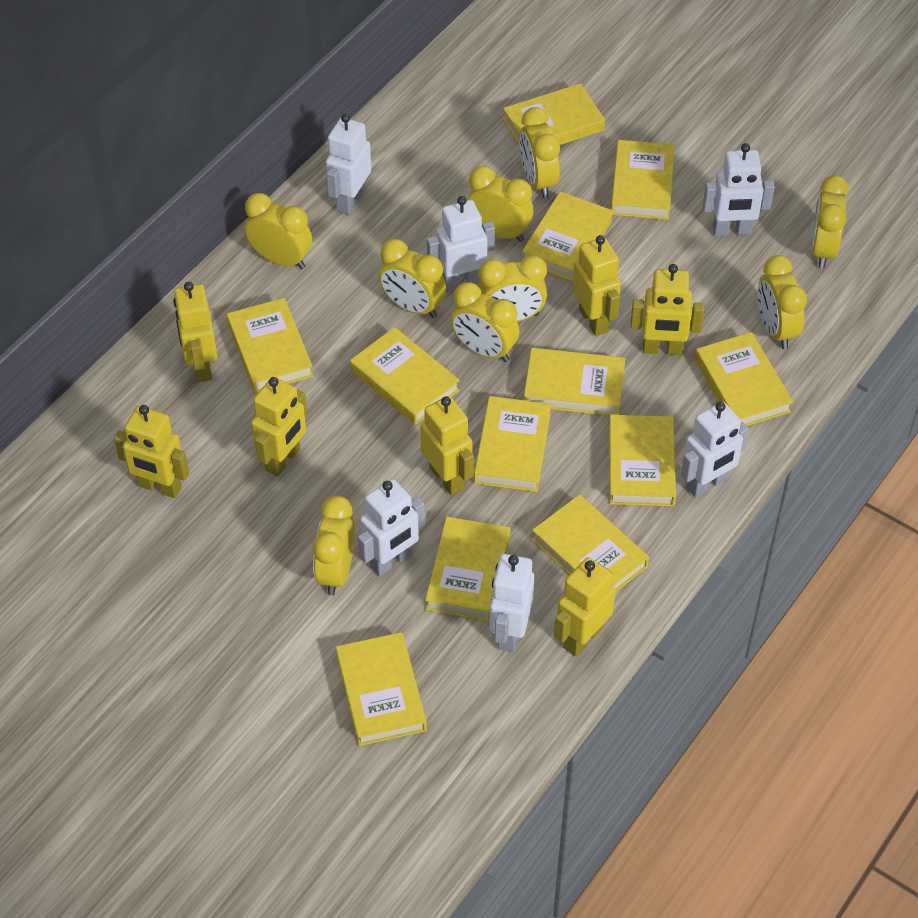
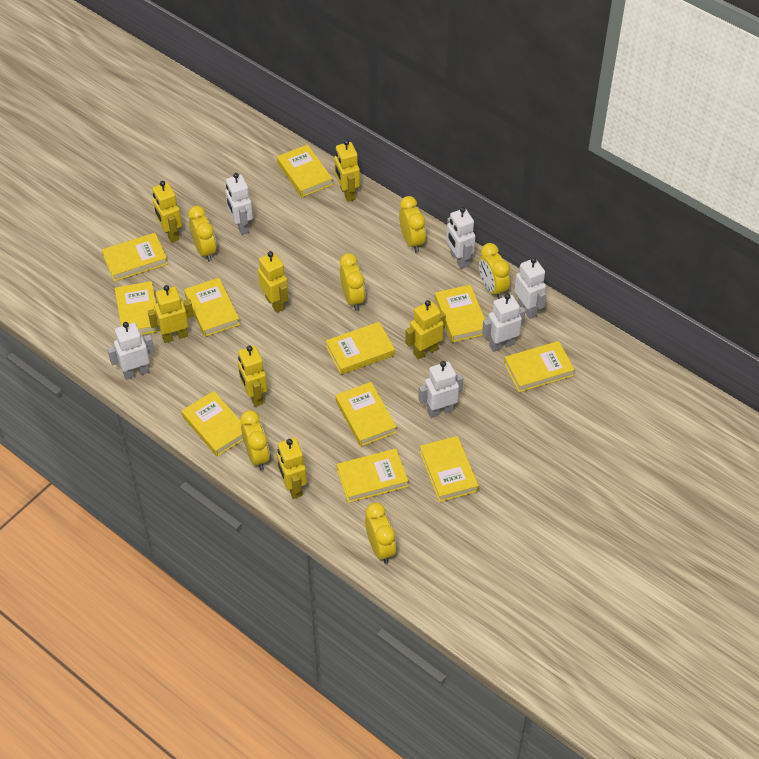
yellow book: [227,298,313,393] [336,632,427,746] [350,327,460,425] [425,516,511,621] [474,396,551,492] [503,83,605,145] [522,191,613,281] [524,348,625,416] [532,494,649,592] [609,415,676,506] [611,140,675,220] [695,332,793,426] = 12 -> [102,233,168,282] [115,281,161,335] [181,391,243,456] [184,278,240,337] [277,144,333,197] [326,322,395,375] [336,382,397,447] [337,449,408,503] [420,436,479,502] [435,285,485,343] [504,341,575,392] = 11
yellow clock: [245,193,312,269] [313,496,355,595] [379,239,446,318] [451,282,519,362] [467,166,533,242] [478,255,547,322] [520,107,560,198] [758,255,807,349] [811,175,849,268] = 9 -> [188,206,217,262] [240,410,270,470] [340,253,365,311] [365,503,396,564] [399,196,426,252] [479,243,510,299] = 6

